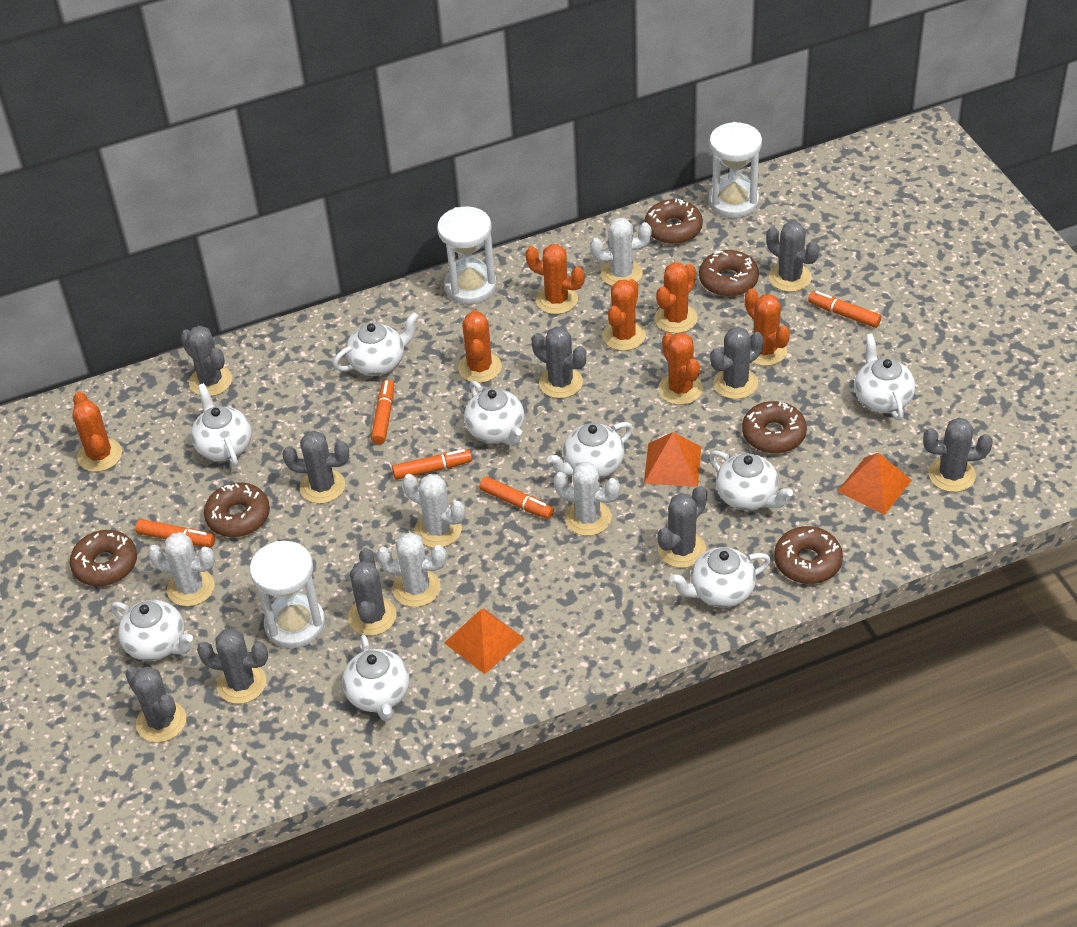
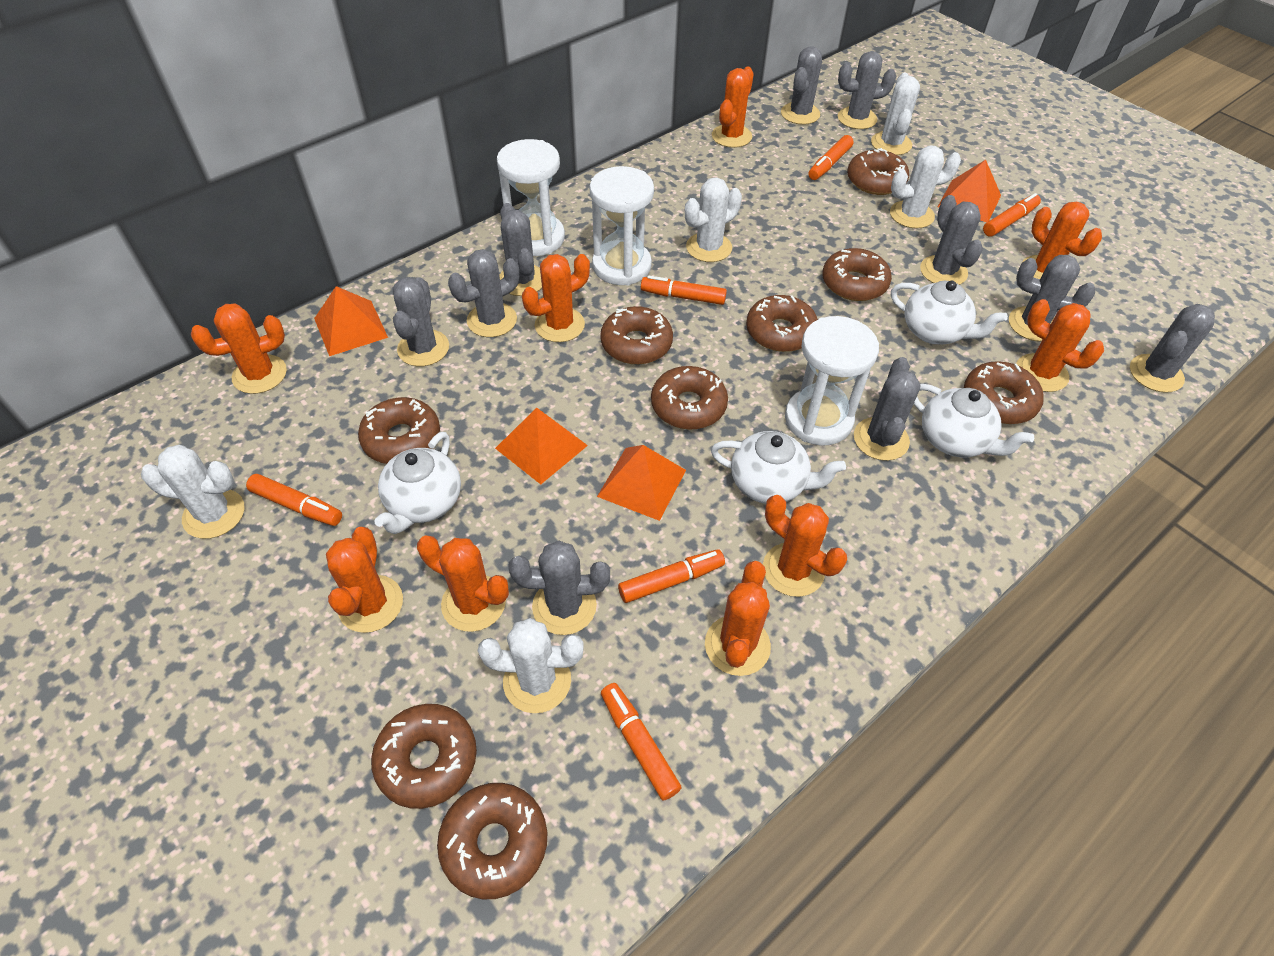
brown donut: [70,530,137,586] [204,482,270,537] [644,199,703,244] [699,250,759,297] [742,401,807,454] [774,526,843,584] = 6 -> [358,397,440,464] [371,704,477,809] [437,783,547,899] [600,306,673,364] [651,366,728,430] [746,295,818,352] [822,248,892,301] [847,148,909,195] [964,361,1044,424] = 9
orange cactus: [73,392,122,472] [458,310,502,383] [525,244,585,314] [603,279,646,351] [655,262,698,333] [658,333,703,405] [745,288,790,366] = 7 -> [191,304,287,394] [326,527,403,633] [417,535,509,632] [522,254,590,342] [705,561,771,676] [712,67,754,148] [763,495,847,597] [1016,299,1104,392] [1022,202,1102,279] = 9
orange marker: [135,519,215,547] [371,379,394,444] [392,449,472,480] [479,476,554,519] [808,291,881,328] = 5 -> [246,474,342,526] [601,683,682,800] [618,549,725,603] [641,275,727,305] [808,135,854,180] [983,193,1041,237] = 6
orange pyramid: [445,609,525,674] [644,432,701,487] [837,453,912,515] = 3 -> [314,286,388,356] [495,408,588,484] [597,445,686,521] [938,160,1001,222] = 4
white teapot: [111,600,193,661] [191,383,252,467] [333,312,419,376] [342,635,410,721] [464,381,524,446] [547,422,633,479] [670,547,771,608] [709,450,793,511] [854,333,915,421] = 9 -> [374,432,461,534] [711,431,846,504] [891,281,1008,344] [914,384,1034,458] = 4

